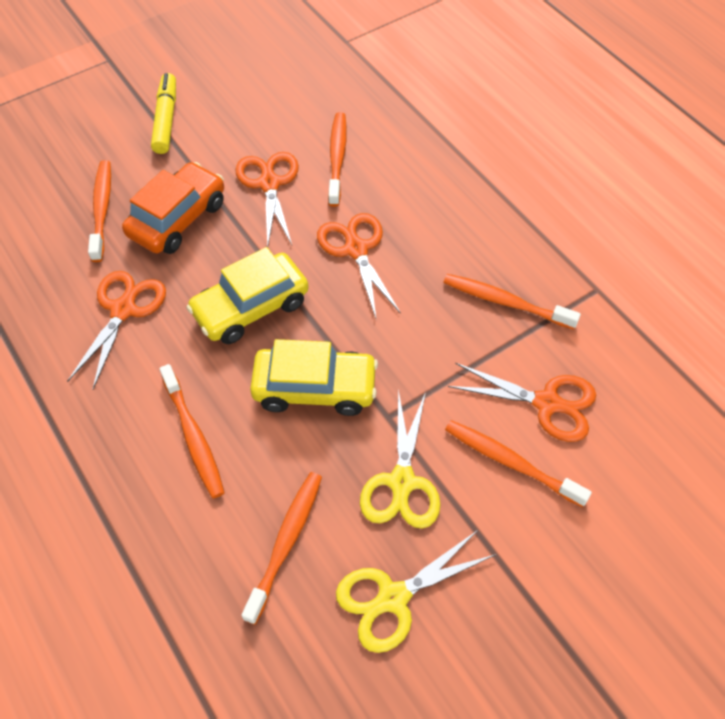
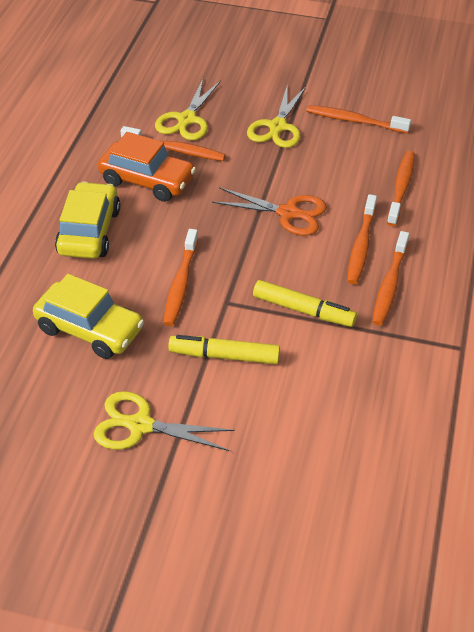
orange scissors: [67,271,166,389] [236,152,299,247] [317,213,401,318] [448,363,596,442] = 4 -> [212,187,327,236] = 1
yellow marker: [151,73,176,154] = 1 -> [168,335,280,364] [253,280,357,327] = 2
yellow scissors: [336,530,496,653] [360,389,441,529] = 2 -> [94,391,235,451] [155,79,221,140] [247,84,306,148] = 3

